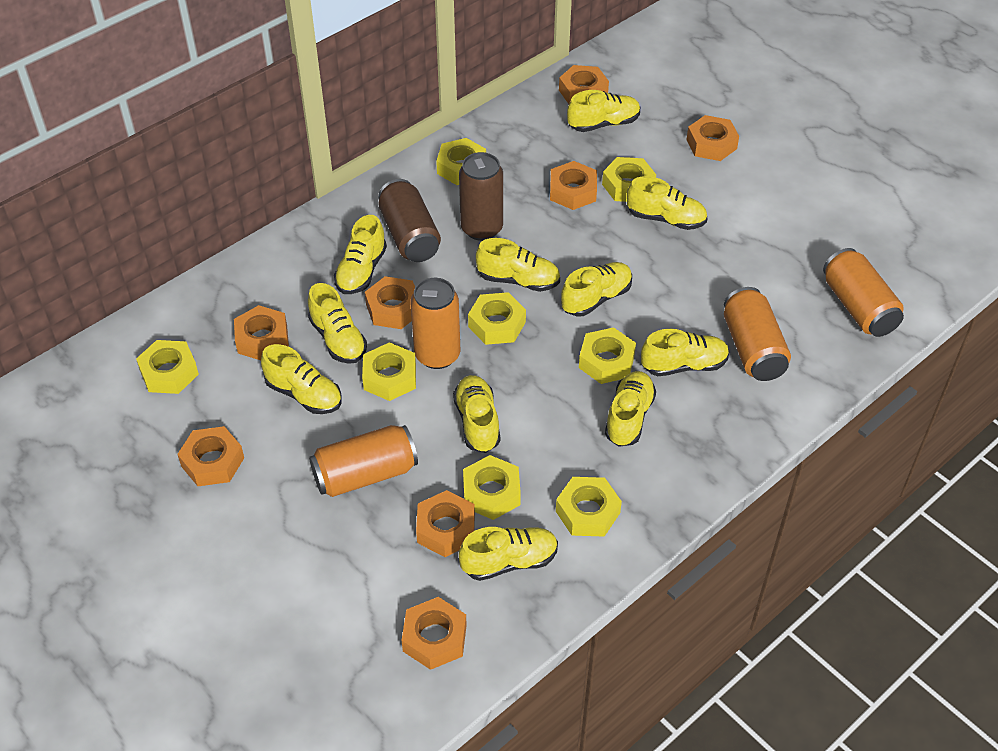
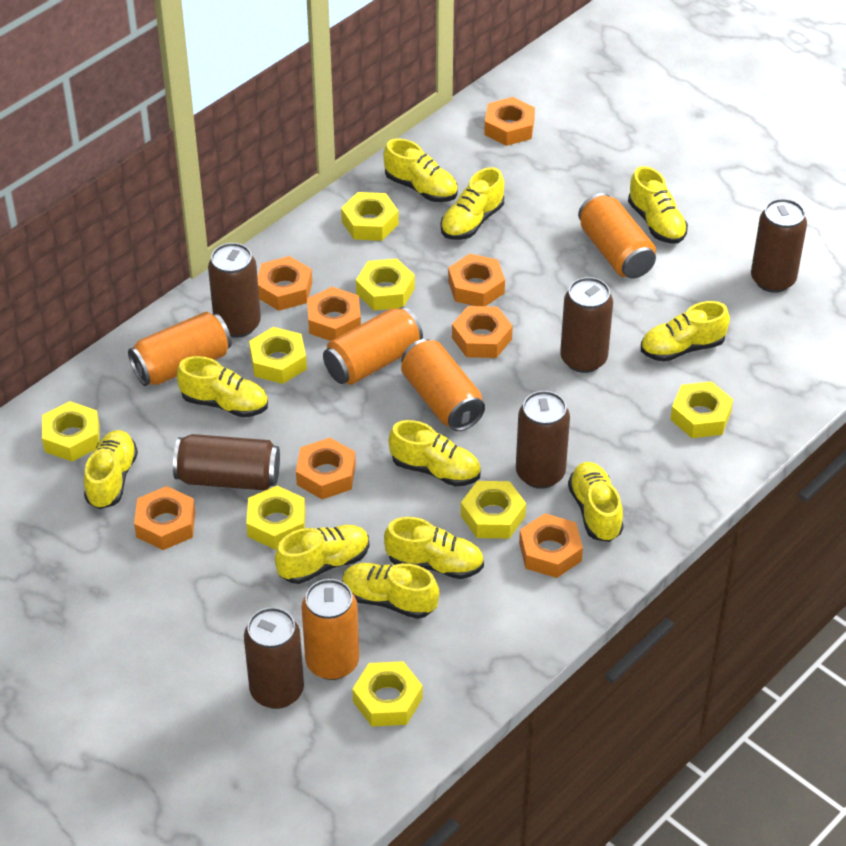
brown can: [378,179,441,262] [459,152,503,241] = 2 -> [173,434,280,491] [208,243,261,338] [244,607,304,709] [516,391,570,489] [560,277,613,373] [751,199,807,293] = 6
orange can: [309,425,418,497] [410,278,460,369] [724,287,791,381] [823,248,904,337] = 4 -> [128,312,232,386] [301,579,359,680] [323,307,423,385] [401,339,485,431] [578,193,656,279] = 5

